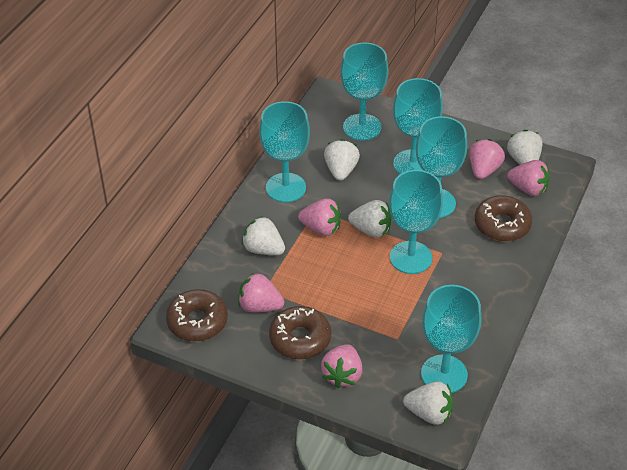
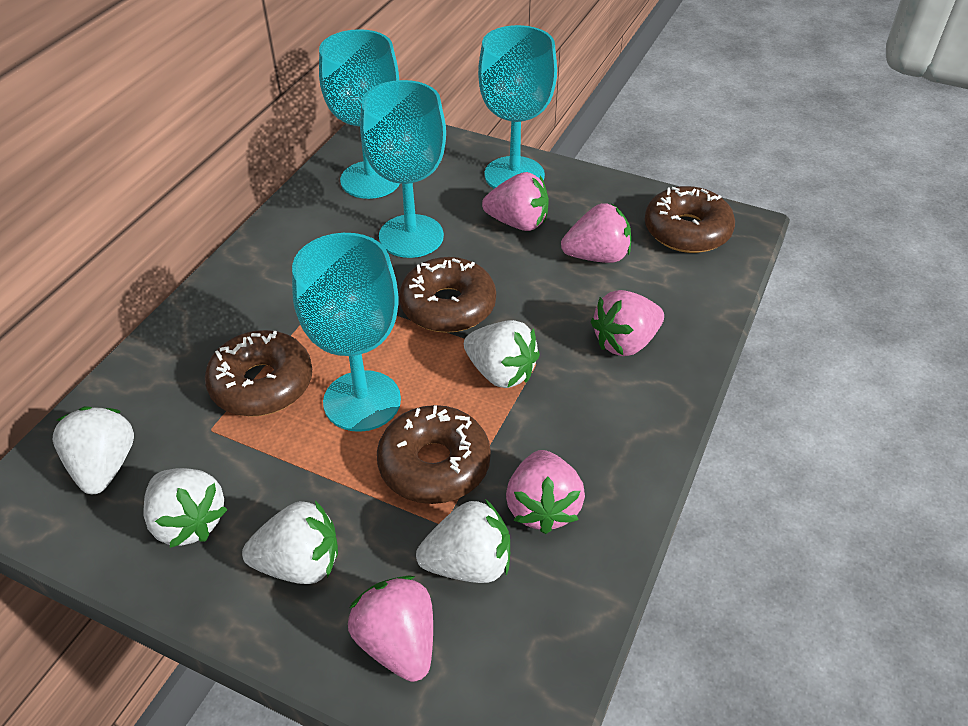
brown donut: [166,289,228,342] [269,306,331,359] [475,195,532,242] = 3 -> [205,330,312,417] [377,405,491,504] [399,257,496,333] [645,186,735,253] = 4
turquoise goblet: [259,101,310,202] [340,43,389,141] [389,170,443,274] [393,78,443,174] [416,116,467,218] [421,285,481,393] = 6 -> [292,233,401,432] [319,29,400,199] [360,80,446,258] [478,25,557,189] = 4

